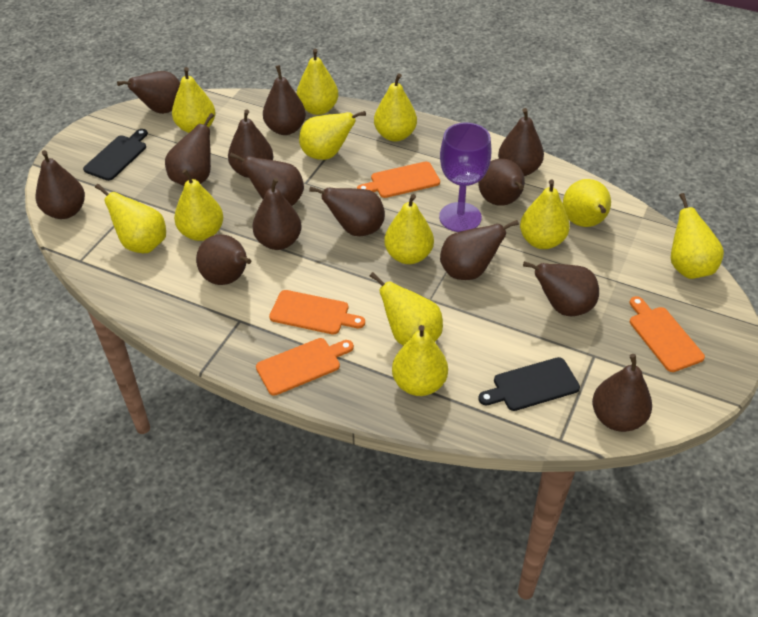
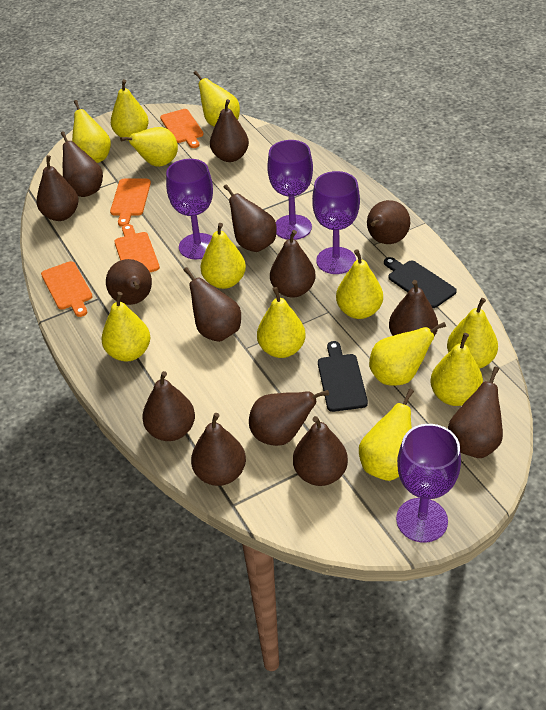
purple goblet: [439,122,492,232] = 1 -> [166,159,213,259] [267,140,313,240] [312,171,360,274] [396,424,461,542] = 4

